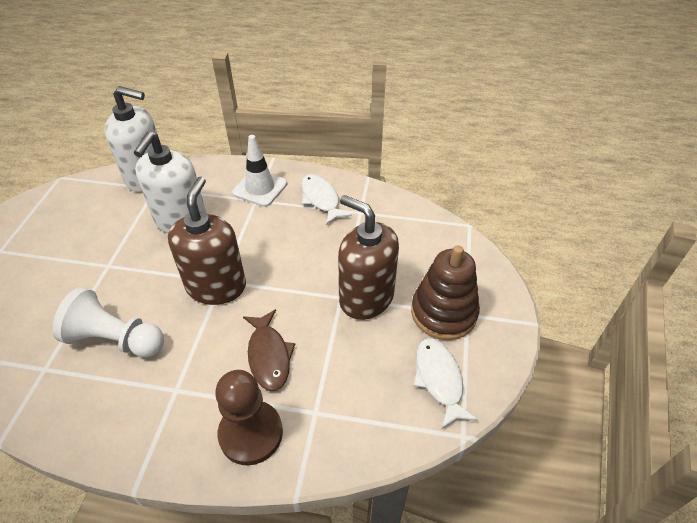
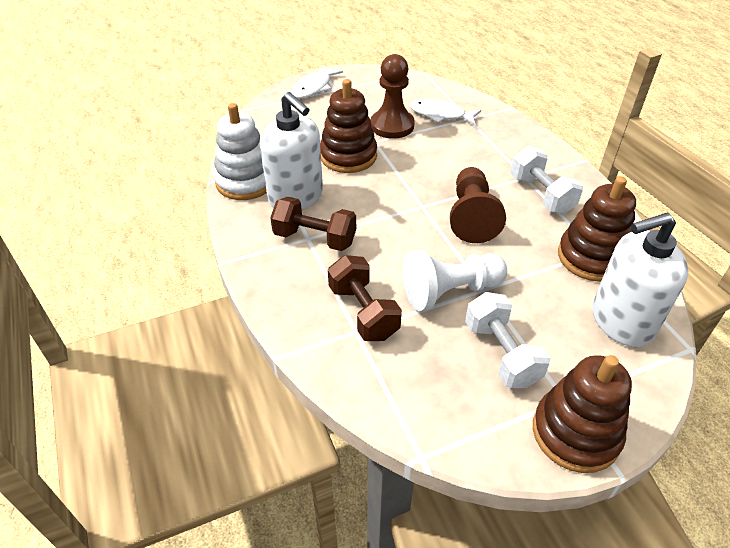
brown dumbbell: none = 0 -> [270,197,356,251] [328,255,402,341] = 2
brown fish: [243,309,295,391] = 1 -> none = 0
brown pawn: [215,370,283,466] = 1 -> [371,54,415,139] [450,167,506,243] = 2
brown soap dispenser: [168,177,246,305] [338,195,399,320] = 2 -> none = 0
brown stacking toy: [411,245,480,340] = 1 -> [320,79,377,173] [533,355,632,473] [558,176,636,282] = 3
white dumbbell: none = 0 -> [465,292,550,388] [510,146,583,214] = 2
white stacking toy: none = 0 -> [214,103,267,200] = 1
white traffic cone: [232,135,287,207] = 1 -> none = 0

